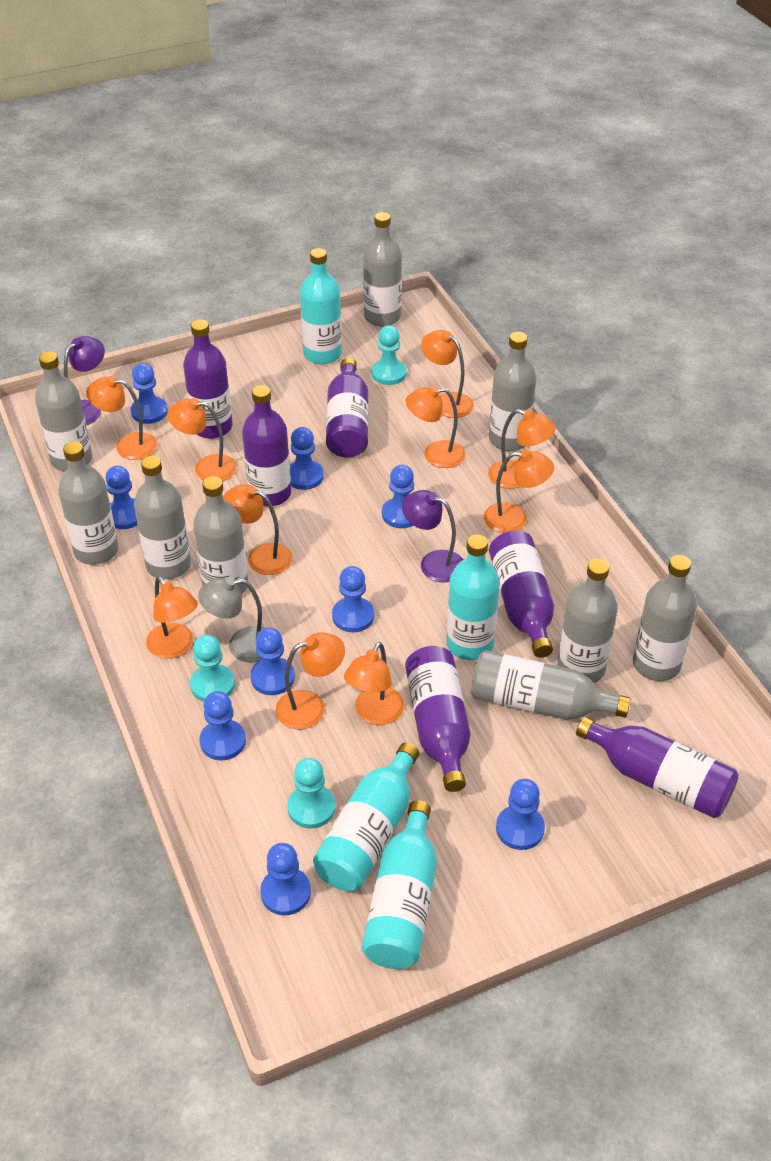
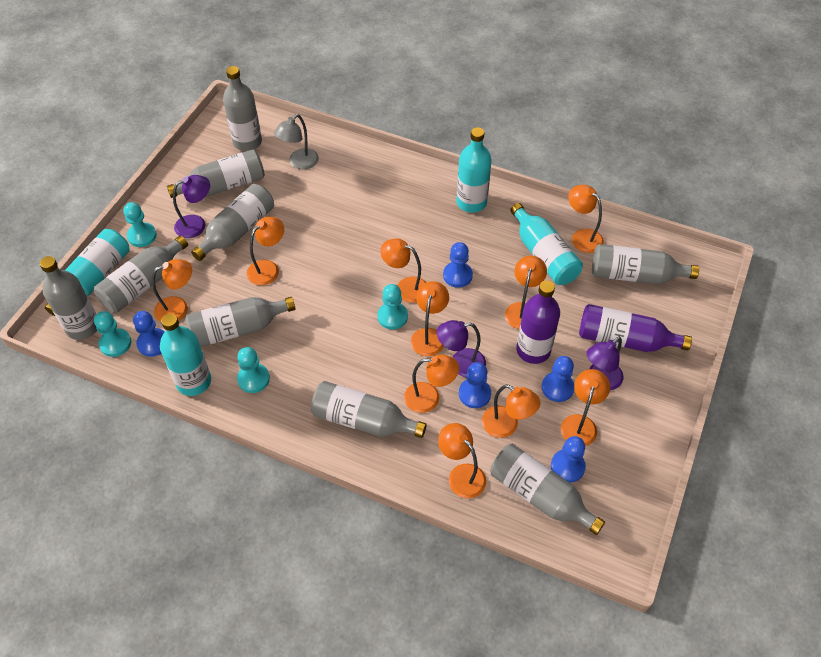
blue pawn: [105,466,138,529] [131,363,168,424] [200,691,246,761] [250,627,295,695] [260,843,311,915] [290,427,324,490] [332,566,374,632] [382,465,414,528] [496,779,545,850] = 9 -> [133,311,165,357] [443,242,473,288] [459,362,491,408] [542,356,574,402] [551,436,586,483] = 5
purple bottle: [183,319,233,439] [242,385,291,507] [326,358,368,457] [405,646,471,792] [489,531,554,658] [576,717,739,818] = 6 -> [516,280,560,364] [579,304,692,352] = 2
purple lamp: [64,336,105,425] [402,490,463,582] = 2 -> [173,175,210,238] [437,320,486,377] [587,336,624,390] = 3
turquoise pawn: [190,635,235,702] [287,758,335,829] [371,325,407,385] = 3 -> [94,311,132,357] [123,202,157,247] [237,347,270,393] [377,284,408,330] = 4

